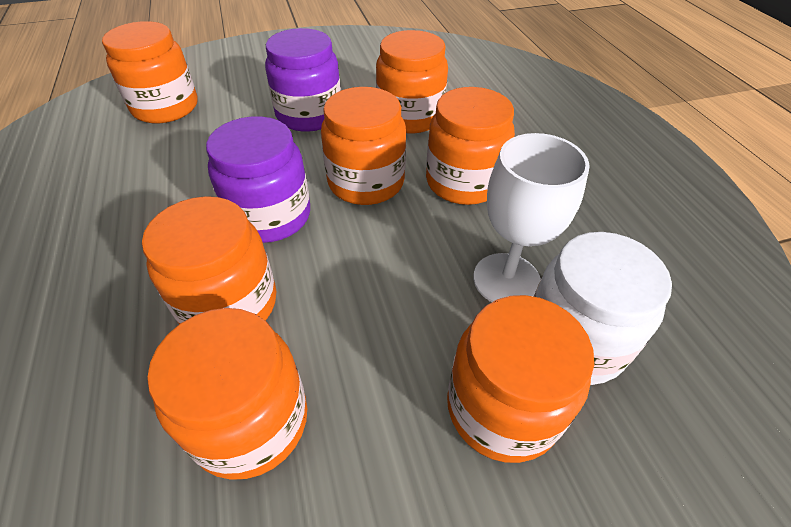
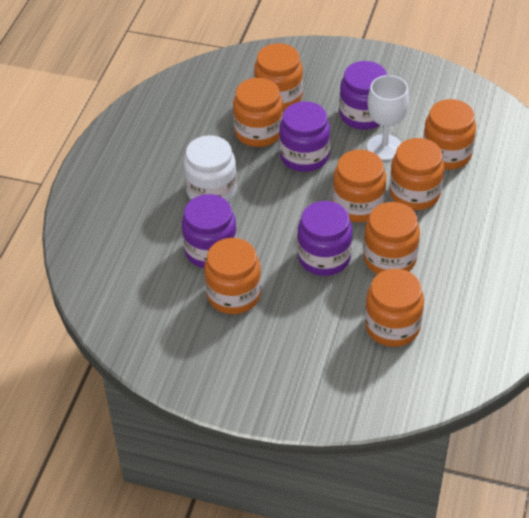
orange jar: [102,21,197,123] [142,196,276,324] [147,308,307,480] [321,87,406,205] [376,30,448,133] [426,87,515,205] [447,295,594,463] = 7 -> [204,238,261,314] [233,78,283,147] [254,43,303,111] [333,150,386,222] [363,202,420,274] [365,269,424,347] [390,138,444,210] [423,99,476,170] = 8
purple jar: [206,116,310,243] [265,28,341,132] = 2 -> [182,194,237,268] [279,101,330,172] [297,201,352,276] [339,61,387,130] = 4

